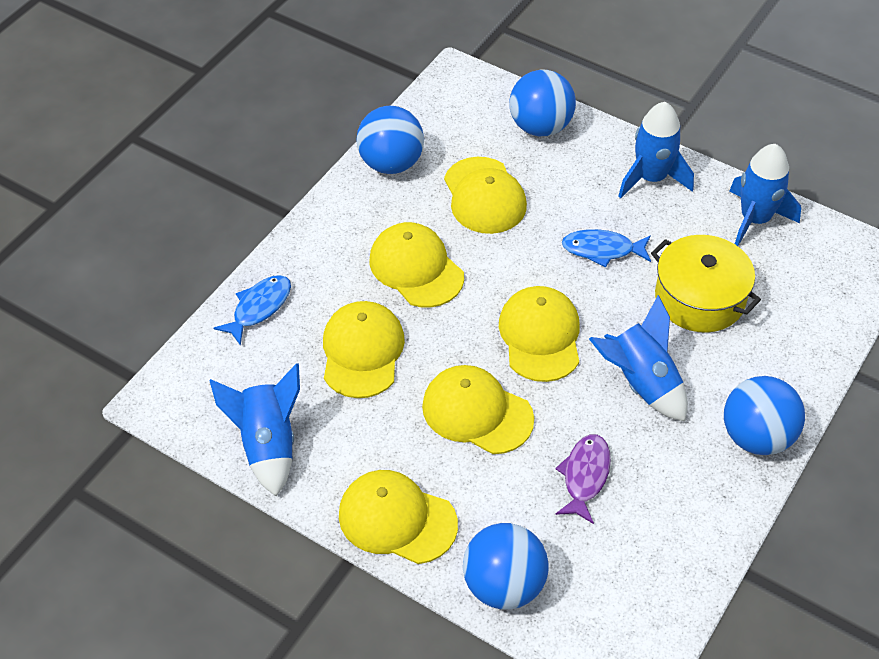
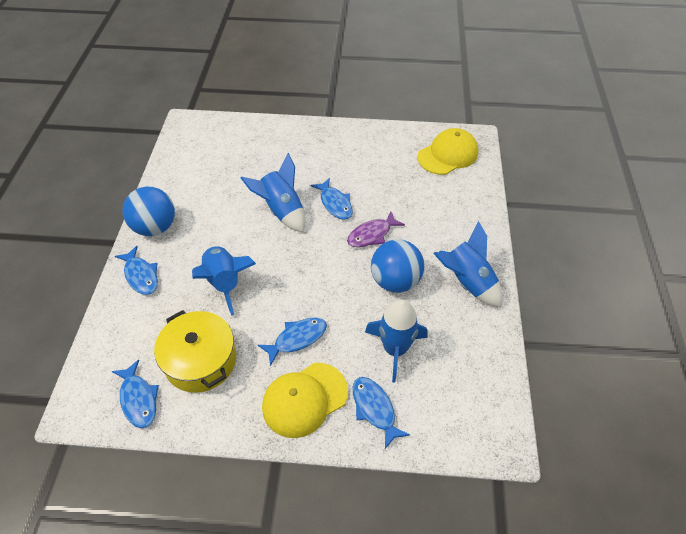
blue ball: [356,106,424,174] [463,523,549,610] [509,70,576,136] [724,376,805,455] = 4 -> [123,187,175,236] [371,239,424,293] = 2
blue fish: [214,275,291,346] [562,229,651,267] = 2 -> [112,359,159,428] [115,246,158,295] [258,317,327,366] [311,178,353,220] [353,377,410,449] = 5
yellow cap: [323,301,405,398] [339,470,458,564] [369,222,464,308] [422,365,534,454] [444,157,527,234] [499,286,580,382] = 6 -> [262,363,348,438] [417,128,478,175] = 2

